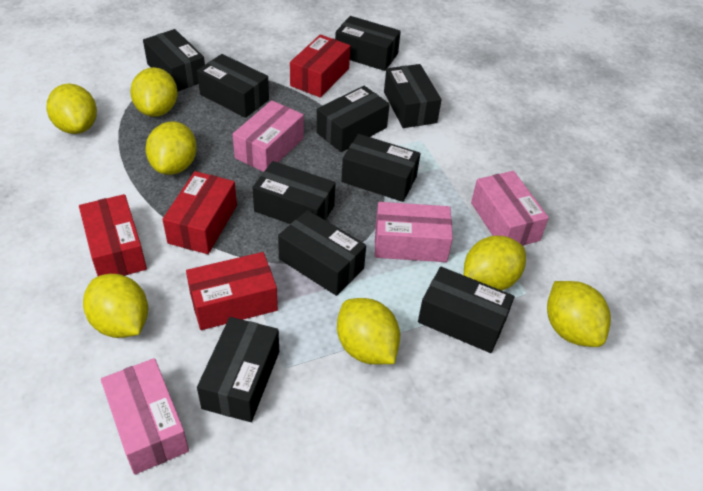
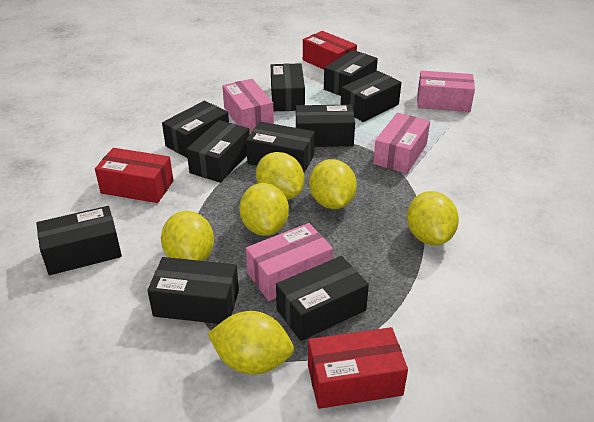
red box: [79,194,147,276] [162,171,237,254] [186,252,278,330] [290,34,350,98] = 4 -> [95,148,174,203] [303,31,357,70] [308,327,408,409] = 3
yellow lemon: [46,83,97,134] [83,274,148,338] [130,67,178,117] [146,122,197,175] [337,298,400,364] [464,236,526,290] [547,281,611,347] = 7 -> [161,211,214,261] [208,311,294,375] [239,183,289,236] [256,152,304,200] [309,159,357,209] [407,191,459,245] = 6

